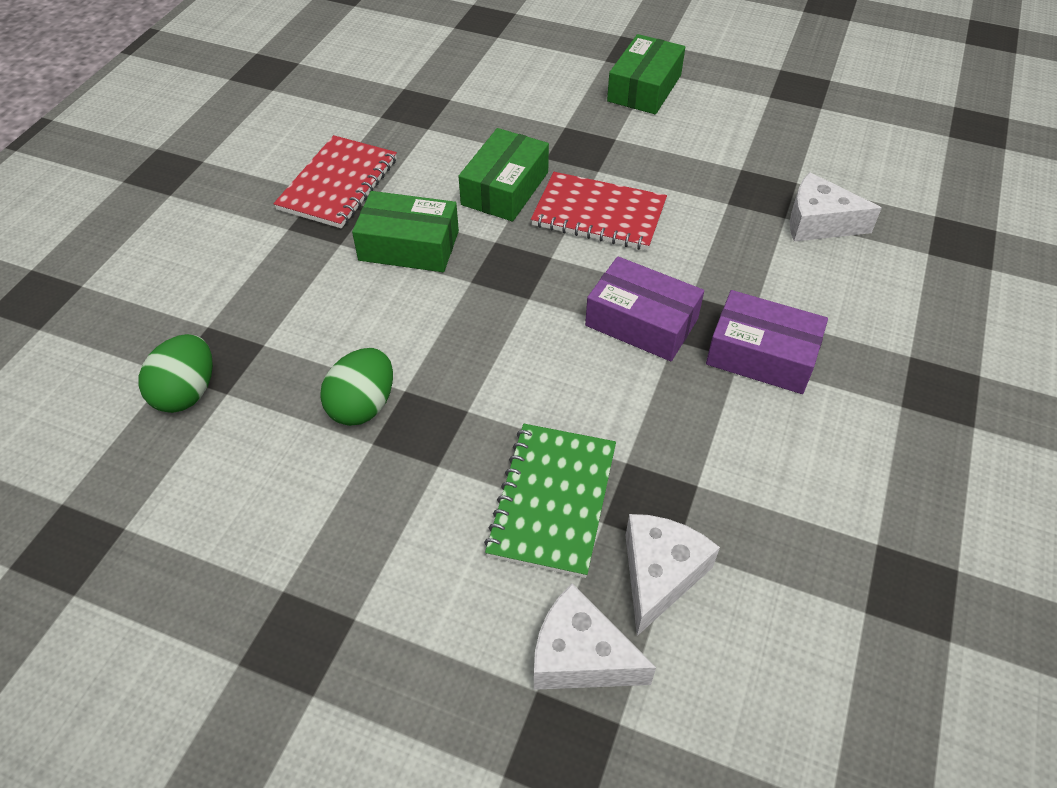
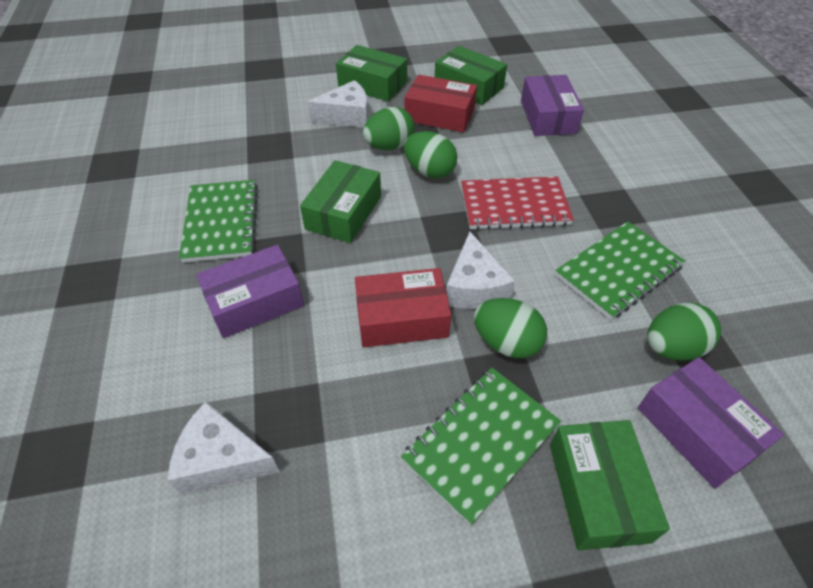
green box: [352,191,459,272] [459,128,549,221] [607,34,685,114] = 3 -> [300,160,381,243] [336,45,407,101] [435,46,507,105] [550,420,670,550] = 4
green egg: [138,334,213,413] [320,348,393,426] = 2 -> [363,107,415,150] [404,131,457,178] [474,298,547,358] [647,302,721,361] = 4
green notebook: [484,424,616,578] = 1 -> [179,180,258,262] [401,368,561,525] [555,222,685,320] = 3
purple box: [585,256,704,361] [706,290,828,394] = 2 -> [196,245,304,338] [521,75,584,136] [638,357,784,489] = 3
red box: none = 0 -> [355,268,451,347] [405,75,477,132] = 2
red notebook: [273,135,397,228] [531,172,667,250] = 2 -> [461,176,574,230] = 1

